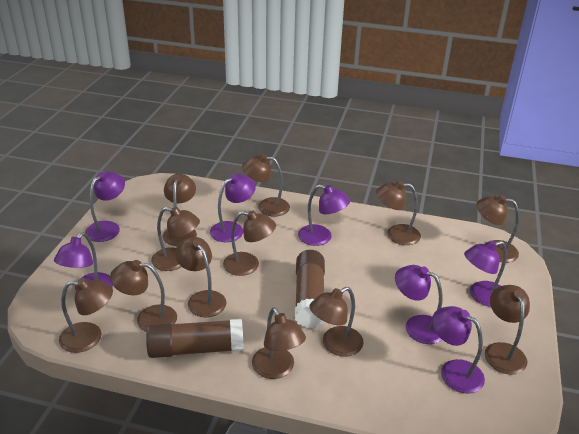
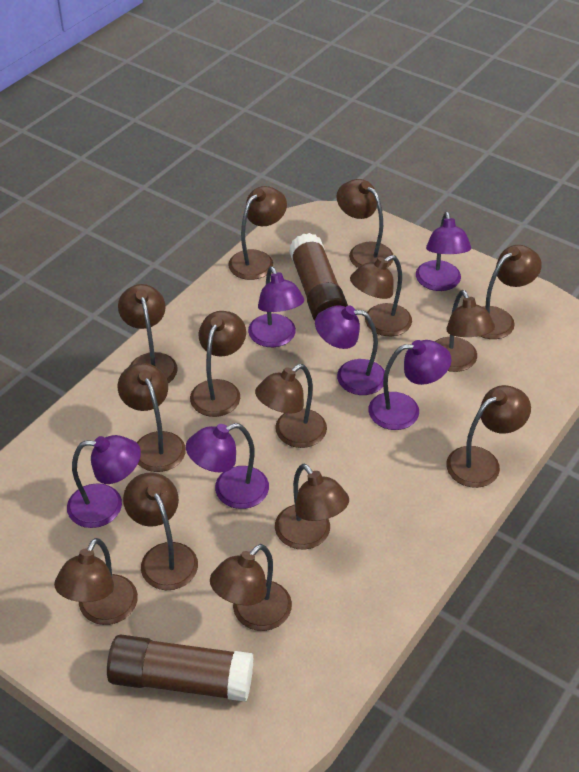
brown lamp: [59,278,113,353] [110,260,177,332] [151,207,200,271] [163,174,197,246] [175,237,226,317] [223,210,276,276] [242,154,290,217] [252,308,306,379] [309,287,364,357] [376,181,421,245] [476,195,519,263] [485,285,530,375] = 12 -> [54,538,138,625] [118,284,178,383] [118,363,186,472] [123,473,198,590] [190,311,246,417] [210,544,292,631] [228,186,287,280] [255,364,327,448] [275,464,349,550] [336,179,393,268] [350,255,412,336] [435,290,495,372] [446,385,531,488] [480,245,542,339] = 14
purple lamp: [54,232,113,291] [85,171,125,242] [210,174,256,242] [298,185,350,246] [395,265,443,344] [432,306,485,393] [464,241,507,307] = 7 -> [67,435,141,528] [186,423,269,509] [248,266,304,347] [315,305,385,395] [369,340,451,430] [416,212,471,291] = 6

